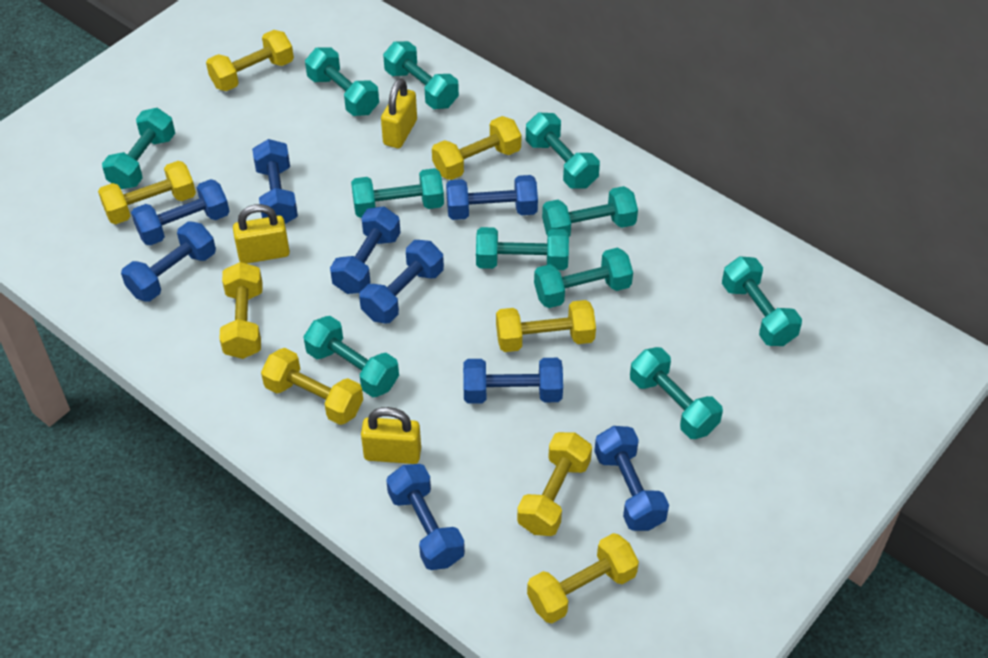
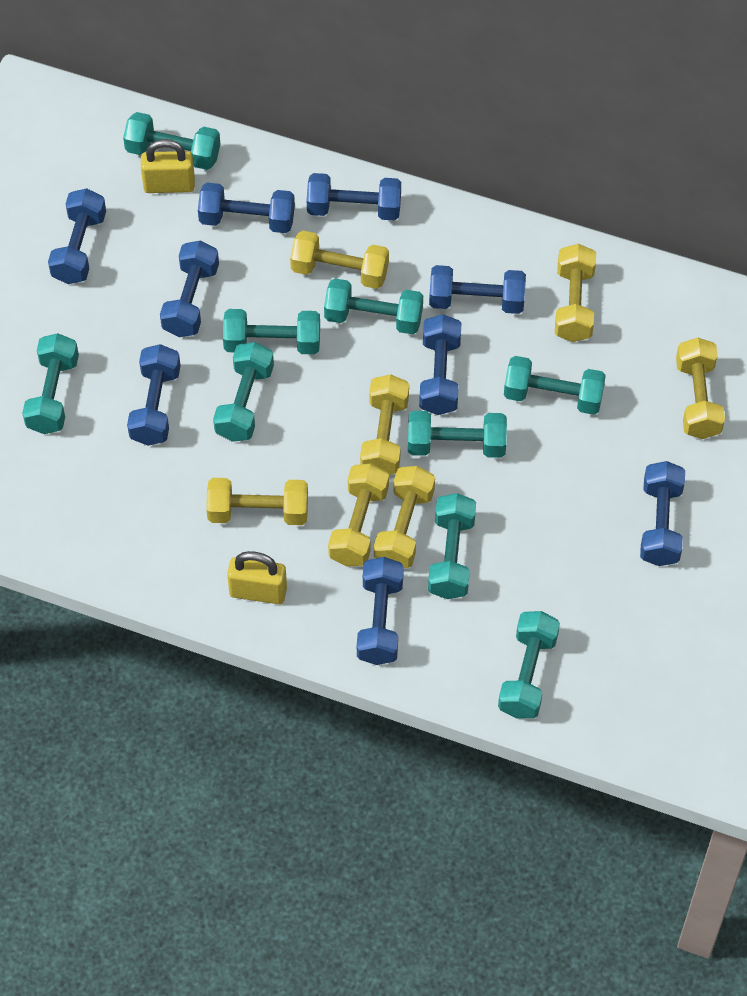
turquoise dumbbell: [102,108,175,189] [303,316,399,397] [305,47,379,116] [351,168,444,218] [383,41,459,109] [476,227,569,270] [526,113,600,189] [534,248,633,308] [542,186,638,237] [630,347,723,439] [722,256,802,346] = 11 -> [22,333,79,434] [123,112,220,170] [213,342,274,442] [223,309,320,354] [324,279,423,334] [408,411,507,458] [428,493,476,599] [498,611,560,718] [504,356,606,415] = 9
yellow dumbbell: [98,161,196,224] [206,30,294,91] [219,262,263,359] [261,348,363,425] [432,116,521,180] [496,300,596,352] [517,432,592,536] [527,533,639,623] = 8 -> [206,478,308,525] [290,231,389,289] [328,464,389,567] [360,374,409,475] [374,466,435,568] [555,244,596,342] [676,338,725,439] = 7
yellow padlock: [233,204,290,264] [361,407,421,464] [381,79,417,148] = 3 -> [141,139,195,193] [227,551,287,604] = 2

